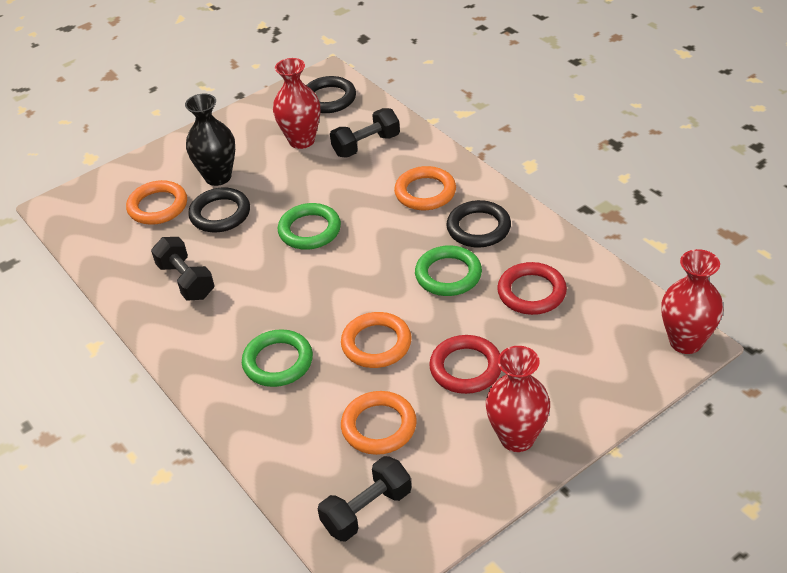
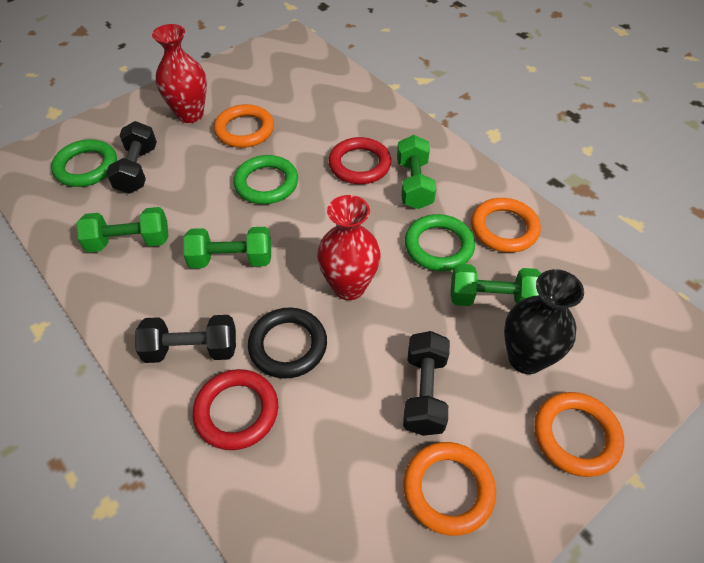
black ring: [188,187,250,232] [306,76,356,113] [446,200,511,247] = 3 -> [248,307,327,379] = 1
green dumbbell: none = 0 -> [76,207,168,252] [183,227,271,268] [397,135,436,209] [451,264,541,306] = 4
red vase: [273,58,320,149] [486,346,550,452] [661,249,723,354] = 3 -> [152,24,207,123] [317,195,380,300] = 2

